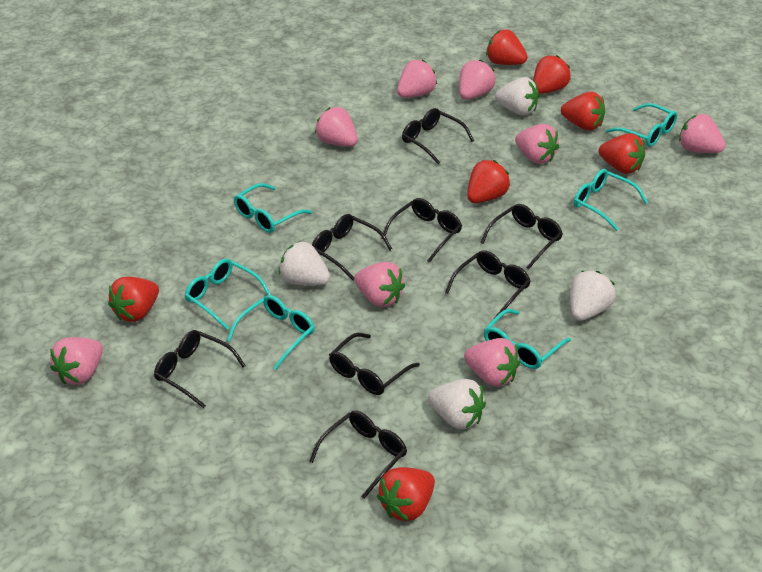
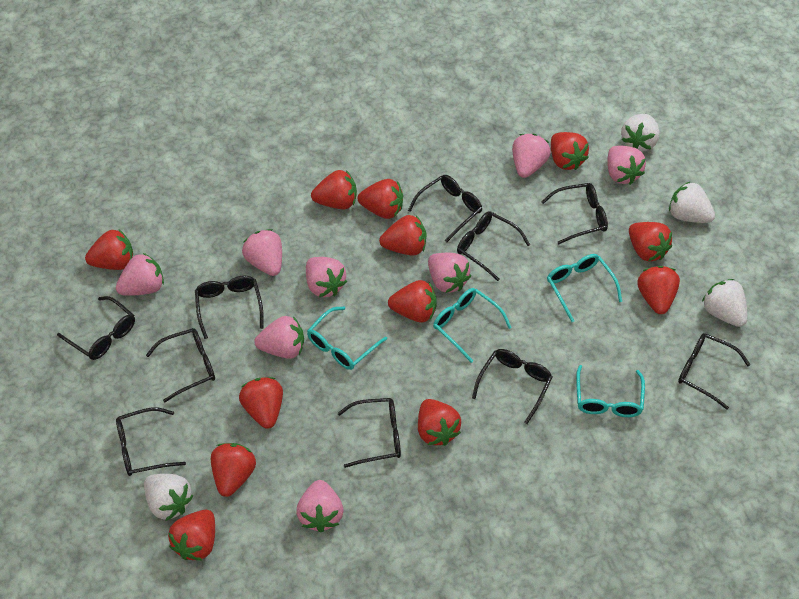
black glasses: [154,330,246,408] [309,410,407,499] [312,214,392,281] [329,333,420,395] [381,198,462,263] [402,108,474,165] [445,250,531,318] [480,204,563,270] = 8 -> [57,296,135,360] [116,407,186,476] [146,328,215,402] [195,276,263,339] [338,398,401,468] [408,175,482,242] [457,211,530,281] [472,349,552,424] [541,183,608,244] [678,333,750,410] = 10
red strawberry: [108,277,159,322] [377,467,435,521] [467,160,510,203] [486,29,528,65] [533,55,571,94] [561,92,605,131] [599,133,645,174] = 7 -> [85,230,133,270] [168,510,215,561] [211,443,256,497] [239,377,283,429] [311,170,357,209] [358,179,403,219] [379,215,426,255] [388,280,437,322] [418,399,461,446] [551,132,589,170] [629,222,672,261] [637,266,680,314] = 12
turquoise glasses: [184,258,271,330] [227,295,315,370] [234,183,312,233] [484,309,571,369] [574,169,648,231] [606,103,677,147] = 6 -> [307,307,387,370] [433,288,512,363] [547,254,622,322] [576,365,645,417] = 4

